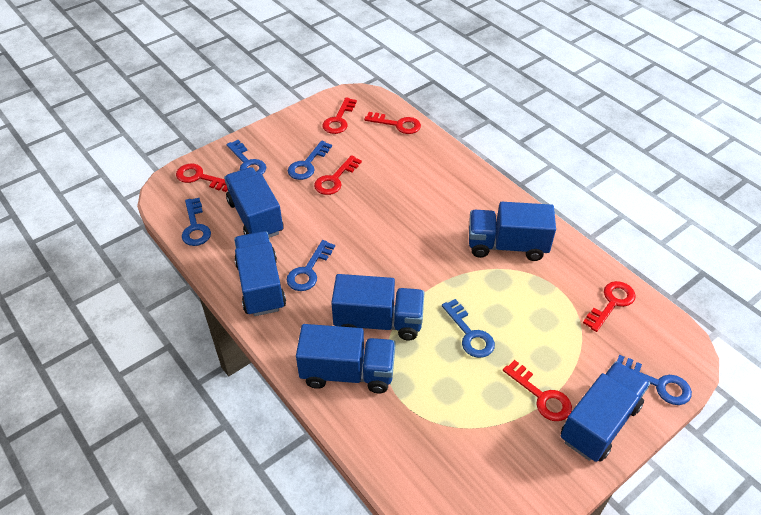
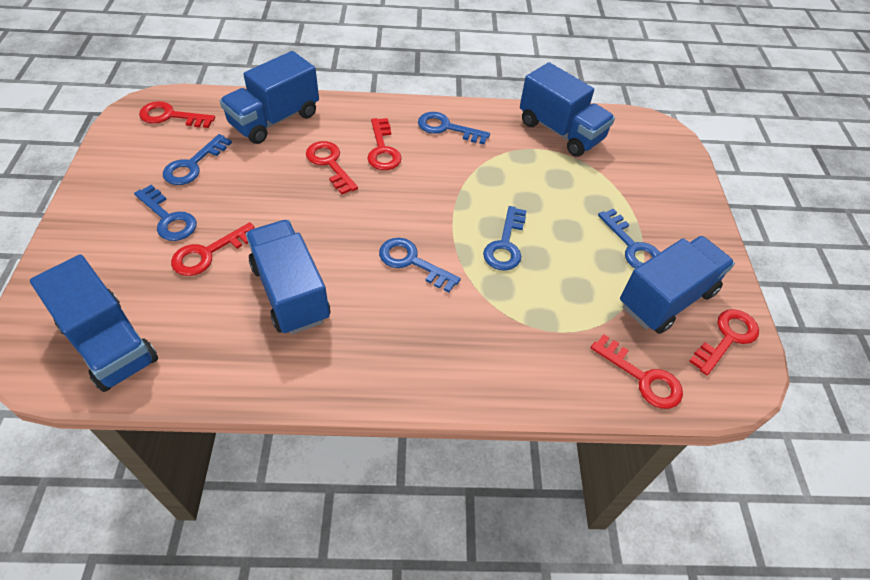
blue truck: [224,167,284,238] [234,231,286,316] [296,324,396,393] [331,274,425,340] [469,202,556,261] [561,361,650,462] = 6 -> [30,254,158,392] [220,51,319,144] [246,220,330,335] [520,62,615,157] [620,236,735,334] = 5

